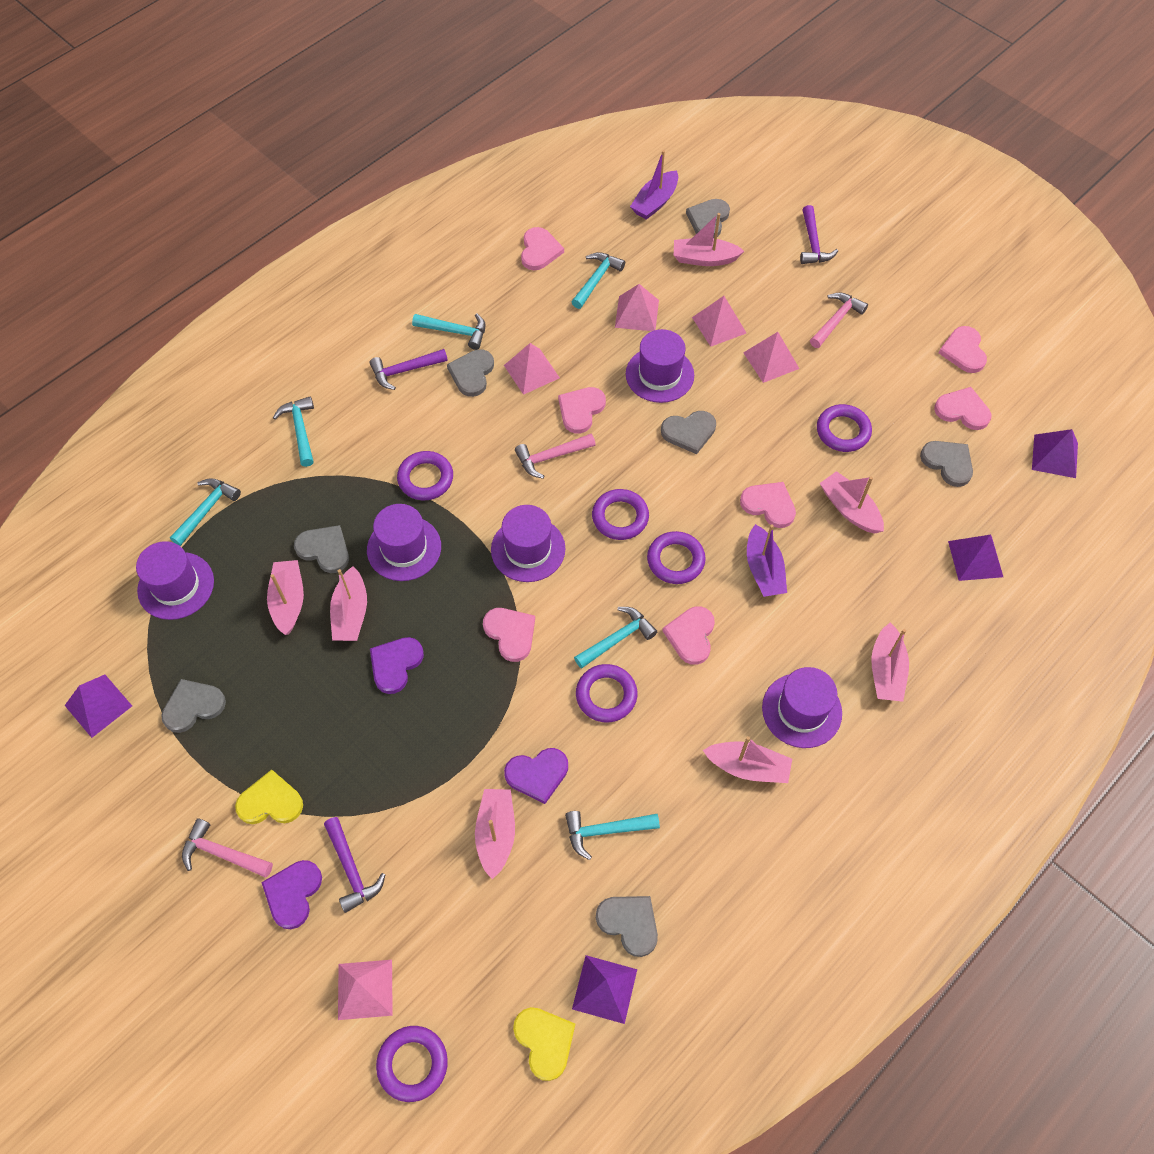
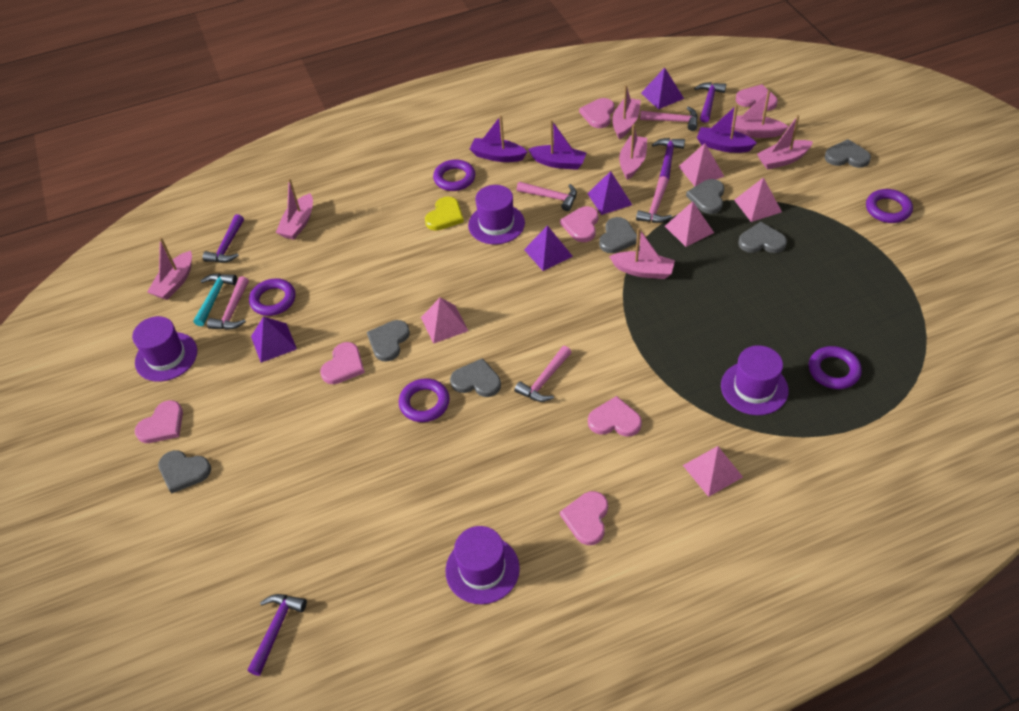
pink hammer: [182,818,273,878] [515,434,596,479] [810,293,868,348] = 3 -> [207,276,249,330] [514,346,572,402] [517,182,577,211] [636,176,672,223] [640,107,698,131] = 5
purple boat: [630,150,678,220] [747,524,787,597] = 2 -> [470,115,527,162] [528,120,587,170] [697,105,757,153] = 3
purple hammer: [324,817,385,913] [370,349,448,390] [800,205,838,264] = 3 -> [203,214,244,263] [247,594,307,676] [652,138,685,180] [694,82,726,123] = 4
purple hat: [136,541,214,620] [367,504,441,581] [491,505,565,582] [626,329,694,403] [762,667,842,748] = 5 -> [132,316,197,382] [445,526,520,604] [468,185,525,244] [721,345,789,415] = 4
purple heart: [261,860,322,929] [370,637,424,694] [504,748,568,804] = 3 -> none = 0
purple ring: [376,1026,448,1102] [397,451,453,501] [576,664,637,723] [592,489,649,540] [647,531,706,584] [817,404,872,452] = 6 -> [249,278,295,316] [399,378,449,422] [433,159,475,191] [809,346,862,389] [866,189,913,223] = 5
turquoise hammer: [170,478,241,546] [273,396,314,467] [412,314,486,350] [565,811,660,860] [572,252,625,309] [574,607,657,669] = 6 -> [193,273,237,326] = 1
yellow heart: [235,770,303,824] [513,1007,575,1081] = 2 -> [425,197,464,231] = 1

